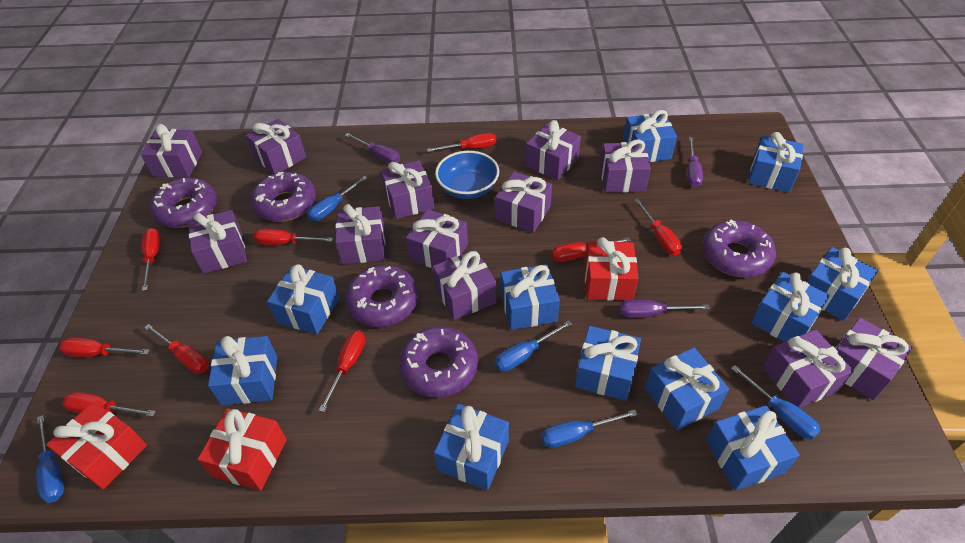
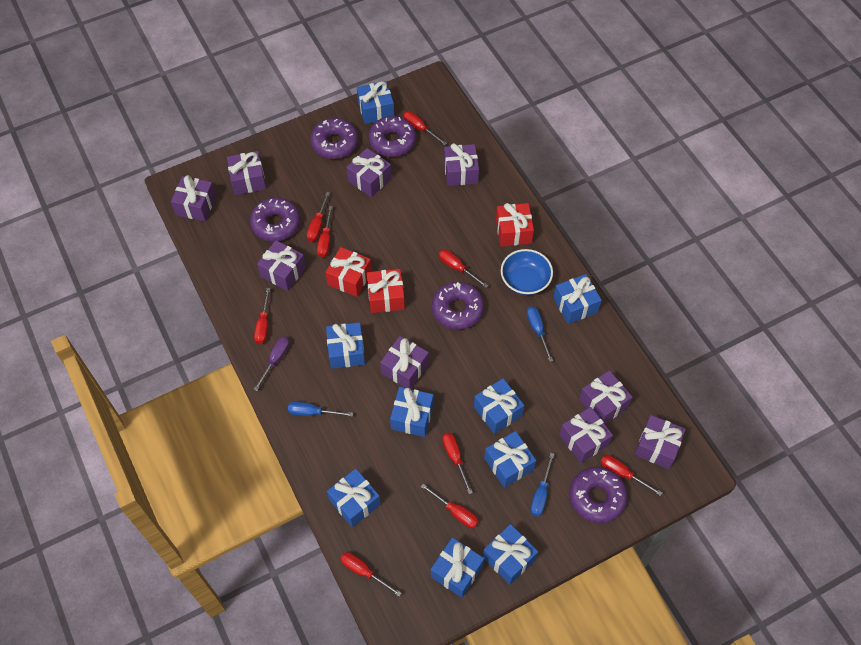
blue gift: [208,336,277,405] [267,264,339,334] [434,404,509,490] [500,264,560,330] [575,326,641,401] [623,110,677,162] [645,347,729,430] [706,405,800,491] [748,132,804,193] [751,272,830,342] [807,247,878,321] = 11 -> [326,322,365,369] [327,469,381,527] [357,81,394,124] [390,387,434,437] [431,538,484,598] [474,378,525,434] [483,524,538,585] [484,431,536,488] [553,274,602,324] = 9
blue screwdriver: [36,415,64,503] [307,176,367,221] [495,320,572,372] [541,409,638,448] [731,365,821,440] = 5 -> [288,401,353,417] [527,306,553,362] [531,453,554,517] = 3
purple gift: [141,124,202,177] [188,210,247,274] [246,119,306,174] [335,204,386,264] [381,160,435,219] [406,209,468,268] [433,250,496,320] [495,171,552,233] [526,120,581,180] [600,140,651,193] [763,330,854,408] [836,317,912,400] = 12 -> [171,175,216,221] [227,151,266,195] [257,240,306,291] [346,148,392,197] [380,336,429,389] [444,143,479,186] [559,407,613,463] [579,370,633,424] [634,415,686,469] = 9
purple screwdriver: [345,133,400,163] [620,299,710,318] [687,137,703,188] = 3 -> [253,336,290,391] = 1

